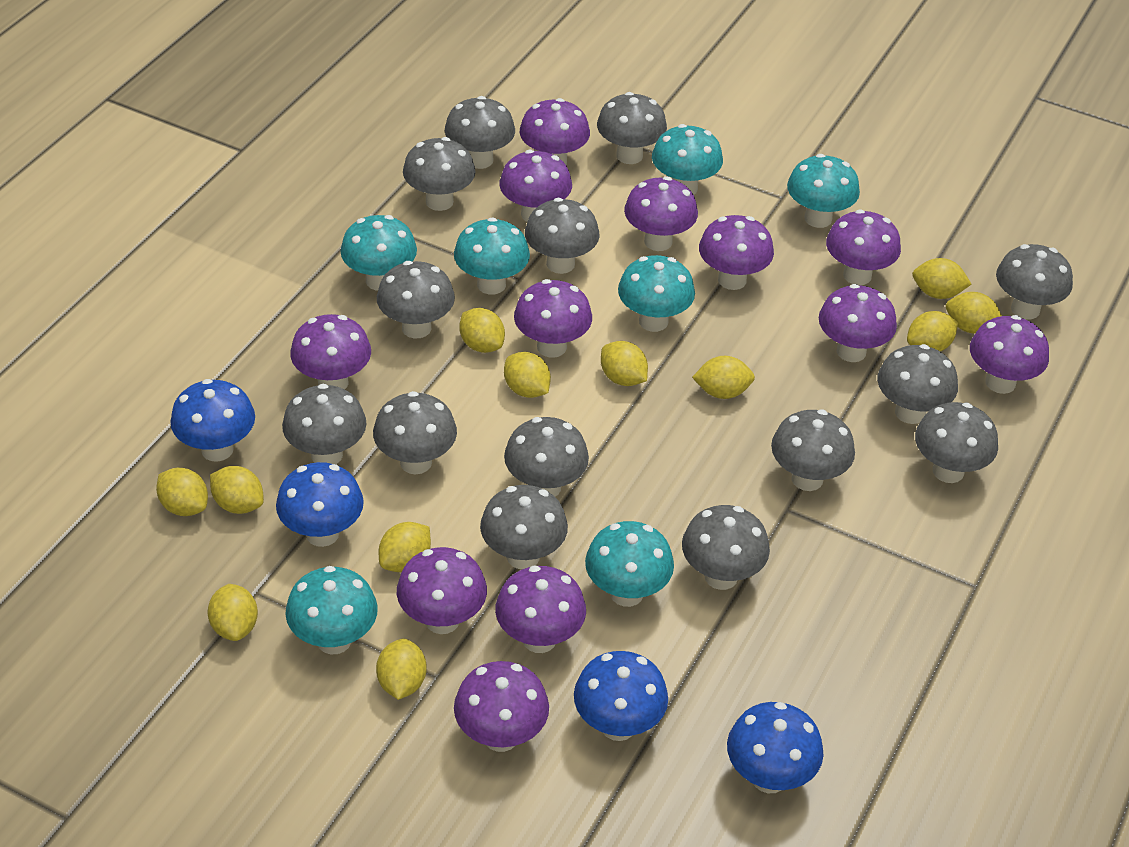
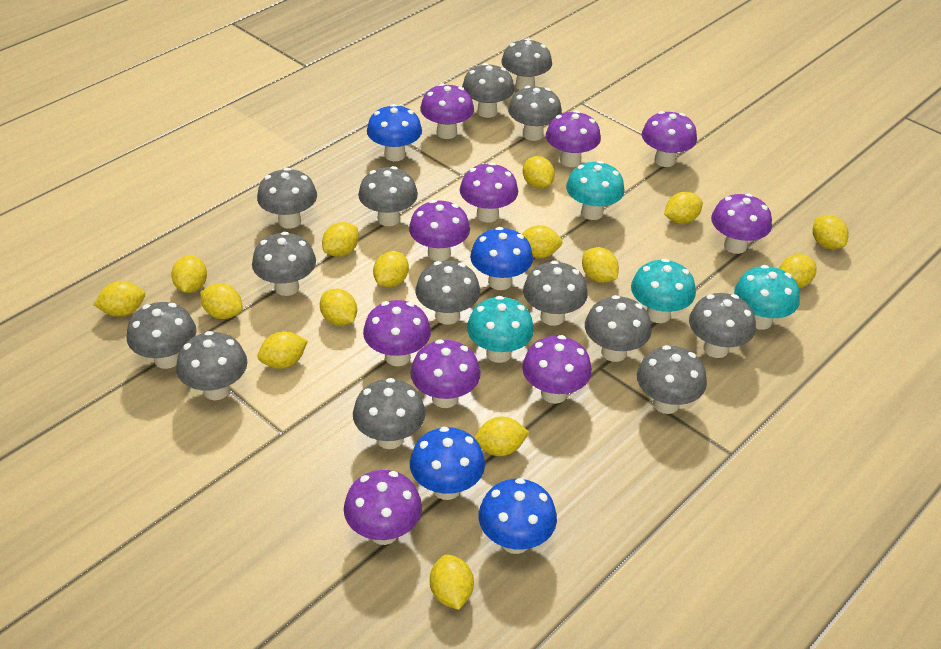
purple mushroom: [290,314,371,390] [397,547,487,634] [454,661,549,752] [495,565,586,653] [500,150,572,222] [514,279,592,358] [520,98,590,165] [624,176,698,251] [699,215,774,290] [819,284,897,362] [826,209,901,285] [970,315,1049,394] = 12 -> [344,470,422,545] [363,300,431,366] [409,200,470,261] [410,339,481,408] [420,83,474,139] [460,162,518,222] [522,335,592,404] [546,110,601,167] [642,111,697,167] [711,193,772,254] = 10
turquoise mushroom: [285,566,378,654] [341,215,417,290] [454,217,530,294] [585,521,674,607] [618,255,695,332] [652,124,723,195] [787,154,860,228] = 7 -> [467,296,534,363] [566,161,625,220] [631,259,696,323] [734,265,800,330] = 4
yellow lemon: [156,468,208,516] [208,584,258,641] [210,466,264,514] [376,639,427,700] [379,522,431,572] [459,308,505,353] [504,352,551,398] [601,341,648,386] [692,356,755,399] [907,311,958,352] [912,258,971,299] [946,292,1002,334] = 12 -> [93,281,145,317] [171,255,207,293] [200,283,243,319] [257,331,308,369] [320,289,357,326] [322,222,359,257] [373,251,409,287] [430,554,474,610] [474,416,529,456] [522,225,562,258] [523,156,555,189] [582,247,619,283] [664,192,703,224] [779,254,817,288] [813,215,849,249] = 15

